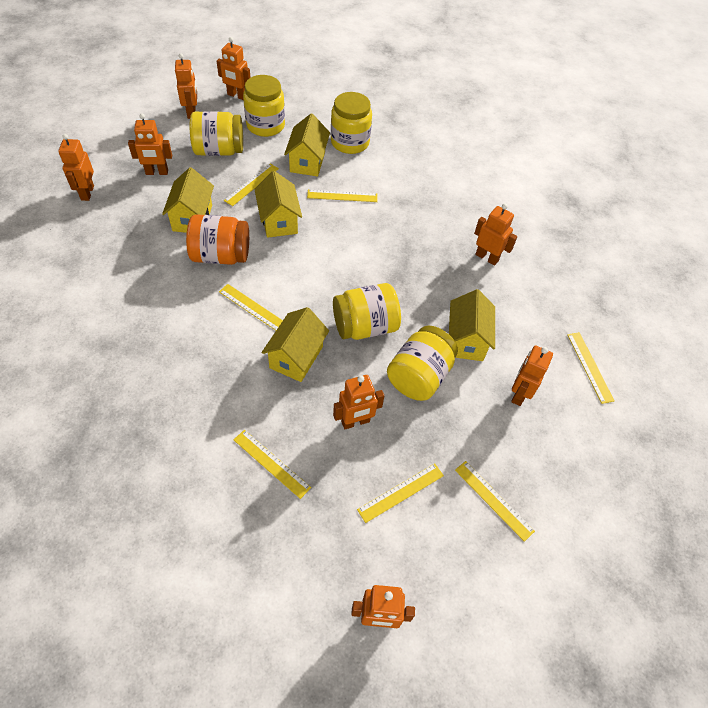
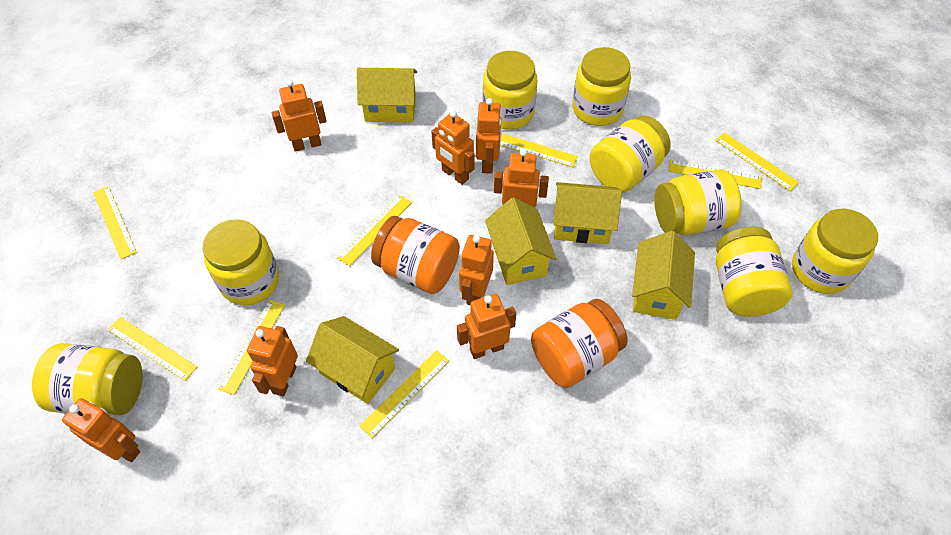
orange jar: [186,214,249,265] = 1 -> [371,216,460,294] [531,299,628,388] = 2
yellow jar: [190,111,243,156] [243,75,285,137] [331,92,372,154] [333,283,401,340] [387,326,458,401] = 5 -> [32,343,142,415] [203,219,279,305] [483,51,537,129] [572,47,631,126] [590,115,671,193] [655,169,742,236] [716,227,792,317] [792,209,878,294] = 8
yellow ruler: [219,284,283,330] [224,164,279,206] [234,430,311,499] [307,190,378,202] [357,463,444,523] [455,461,535,542] [567,332,615,404] = 7 -> [93,186,137,259] [108,317,197,381] [218,300,285,395] [337,195,412,266] [359,350,449,438] [501,133,578,167] [668,160,762,189] [715,132,799,191] = 8

